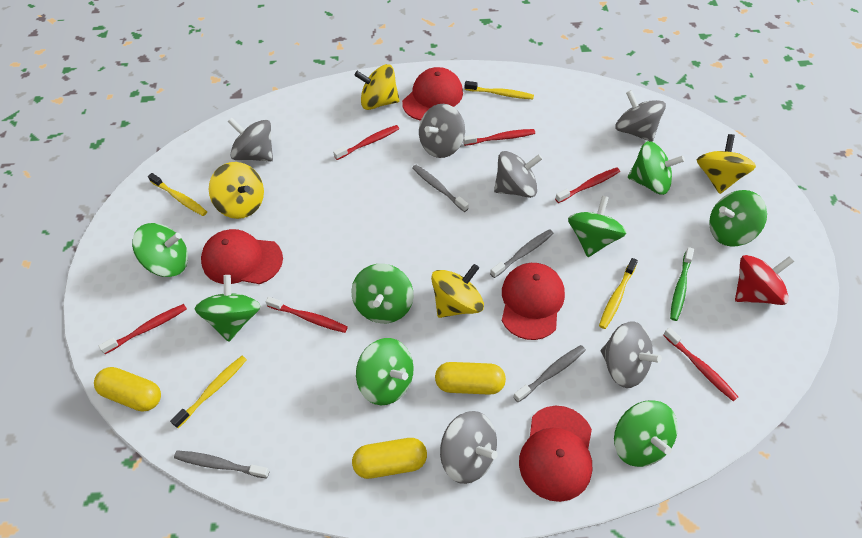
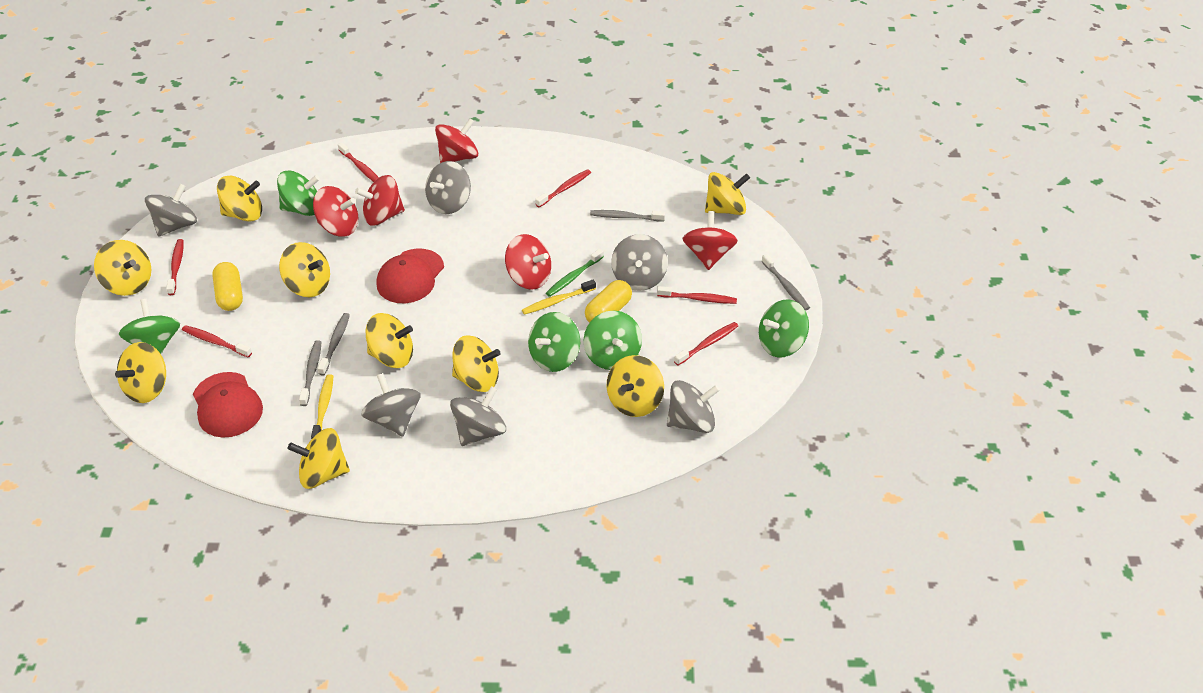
green spinning top: [132,223,188,277] [195,275,261,342] [351,264,413,323] [356,338,414,405] [568,196,626,257] [614,400,678,467] [628,141,685,195] [709,190,767,247] = 8 -> [119,299,180,354] [277,170,320,216] [528,312,580,372] [584,311,642,370] [759,299,809,358] = 5
red cap: [201,229,283,284] [402,67,463,120] [502,263,565,340] [519,406,592,502] = 4 -> [193,372,263,438] [377,249,444,303] = 2
red spinning top: [735,255,794,305] = 1 -> [313,186,358,236] [355,175,405,226] [435,118,478,163] [505,234,551,290] [682,211,738,270] = 5
yellow capsule: [94,367,161,412] [352,438,427,479] [435,362,506,395] = 3 -> [212,262,243,311] [585,280,632,323] = 2
yellow spinning top: [209,162,264,219] [354,64,400,110] [431,264,484,318] [697,134,756,194] = 4 -> [94,240,151,296] [115,342,166,403] [217,176,262,222] [279,242,330,297] [288,428,350,489] [365,313,413,368] [452,335,501,392] [607,355,664,417] [705,172,750,215] = 9
yellow toothbrush: [148,173,207,216] [170,356,247,428] [465,81,534,99] [599,258,638,329] = 4 -> [311,374,333,439] [522,280,596,315] = 2

